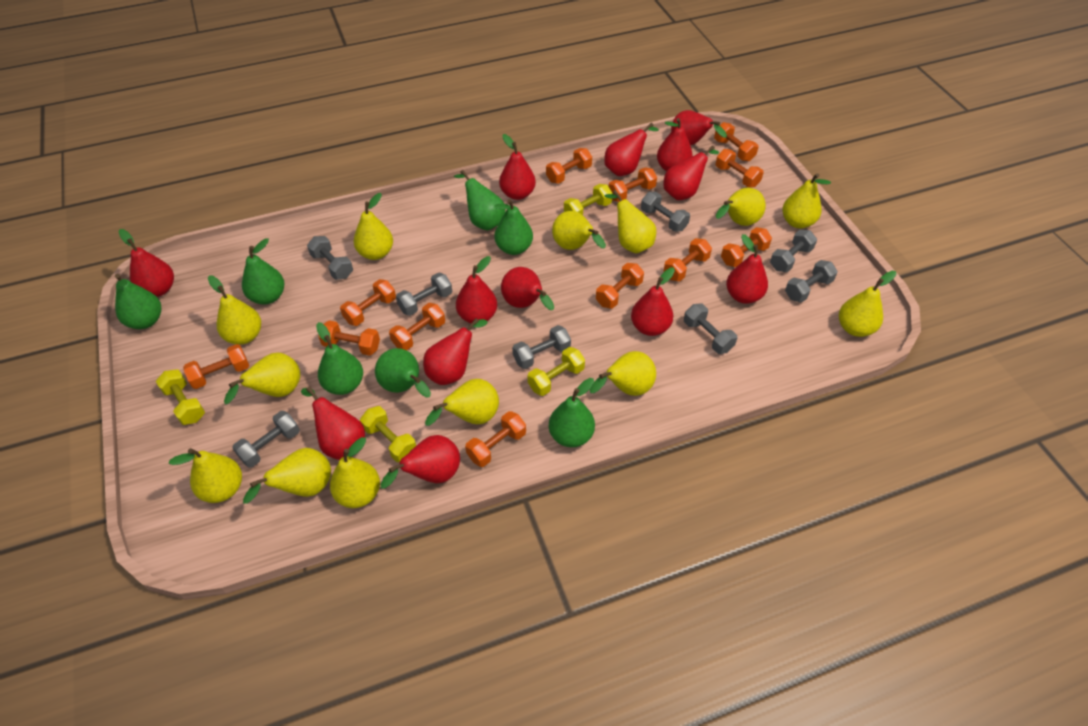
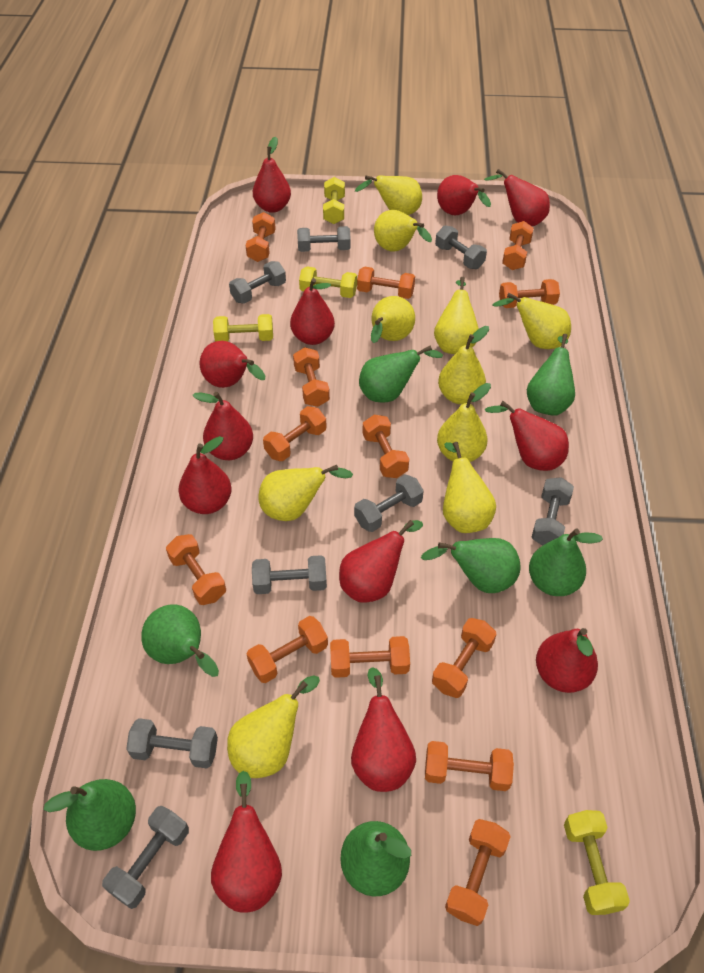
orange dumbbell: [183,344,249,389] [318,320,380,356] [340,279,396,326] [389,303,445,350] [465,411,526,467] [546,148,592,184] [596,263,644,309] [609,167,657,202] [663,238,712,281] [714,122,759,161] [716,149,764,187] [721,227,772,267] = 12 -> [166,534,226,605] [246,212,276,262] [247,616,328,683] [263,406,326,461] [293,347,330,407] [330,636,410,678] [357,267,415,299] [363,415,409,478] [425,741,514,791] [432,618,497,698] [445,819,511,926] [499,279,560,308] [502,221,534,270] = 13
red pear: [119,229,174,297] [301,386,365,460] [381,435,460,489] [423,318,488,385] [456,256,497,323] [499,134,536,200] [501,267,554,310] [604,122,659,176] [631,267,675,336] [657,118,693,171] [663,145,719,200] [671,110,727,145] [726,234,768,304] = 13 -> [178,436,232,514] [192,392,253,460] [199,341,265,388] [211,771,282,913] [253,137,291,213] [290,278,335,345] [339,520,423,603] [351,667,416,792] [437,175,491,216] [484,169,550,226] [485,401,569,471] [536,628,598,693] = 12
yellow pear: [169,448,242,503] [208,275,261,345] [224,352,300,404] [243,448,331,504] [330,437,380,508] [354,193,393,260] [425,379,499,426] [552,211,606,250] [590,351,656,396] [605,190,656,253] [716,188,766,226] [782,173,831,228] [839,271,896,337] = 13 -> [227,675,320,778] [258,465,353,521] [355,175,422,215] [371,296,415,343] [374,210,432,252] [434,277,479,354] [437,383,491,462] [438,326,489,404] [443,442,496,533] [493,293,571,349] = 10

